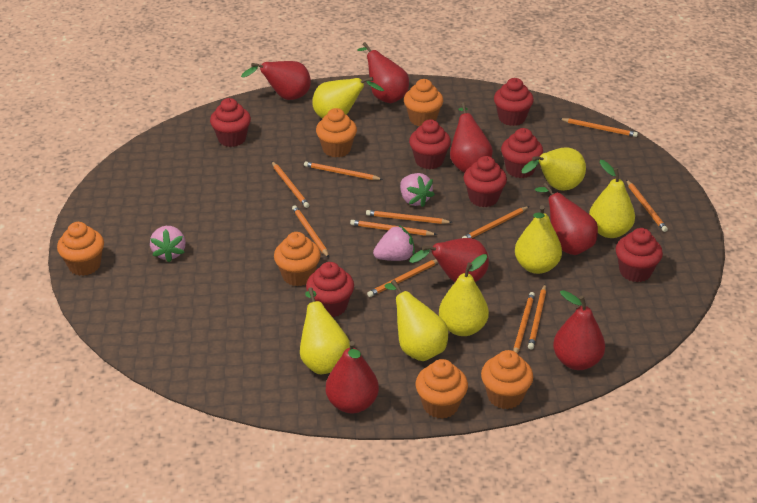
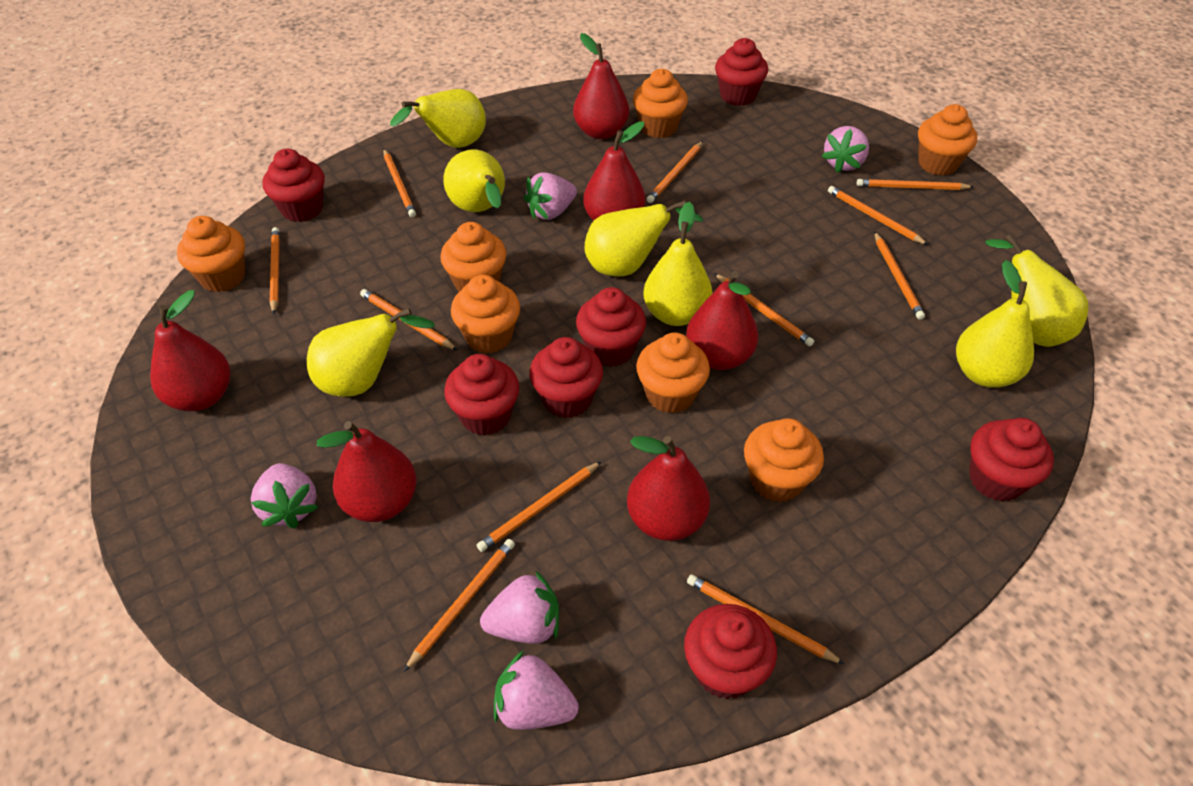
orange cupcake: [57,222,104,276] [274,232,321,286] [316,108,357,158] [404,79,443,126] [415,359,468,419] [481,350,533,409] = 6 -> [177,216,245,292] [440,222,506,292] [451,275,520,354] [633,69,688,138] [636,333,710,413] [744,418,824,502] [918,104,977,176] = 7
pink strawberry: [150,226,185,263] [373,225,415,261] [400,173,435,207] = 3 -> [251,463,319,528] [480,570,559,644] [494,650,579,730] [524,172,577,220] [822,126,869,173] = 5
red pear: [241,61,311,100] [326,341,379,414] [357,42,409,103] [409,238,489,282] [450,103,493,173] [535,183,598,255] [553,290,605,370] = 7 -> [150,290,230,411] [317,421,417,522] [573,33,629,139] [584,121,645,221] [627,436,710,541] [686,271,758,370] = 6

